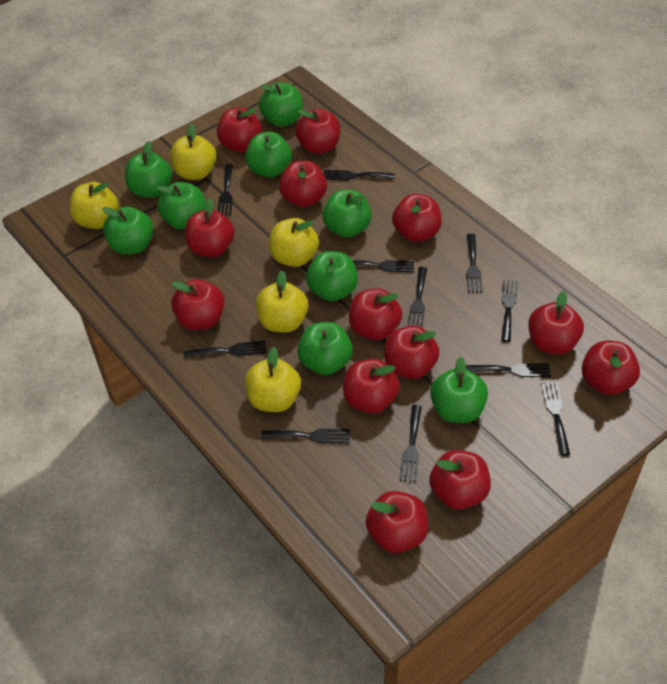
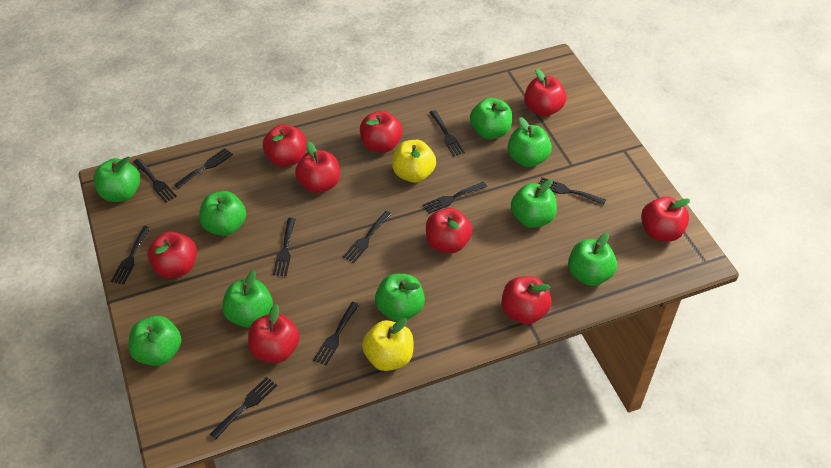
black fork: [184,340,267,358] [218,164,233,216] [261,429,350,444] [323,170,394,180] [352,260,414,272] [399,405,422,482] [408,267,427,328] [466,234,483,293] [466,363,551,377] [501,280,518,342] [541,382,570,455] = 11 -> [111,226,151,285] [133,159,177,203] [174,148,233,189] [210,377,277,439] [273,218,296,276] [313,302,359,365] [343,211,392,263] [423,182,487,214] [429,110,465,157] [539,177,606,205] = 10
red apple: [171,279,224,330] [185,198,235,257] [217,107,262,152] [279,161,327,207] [295,109,340,154] [343,359,400,414] [349,288,402,340] [366,491,428,553] [384,326,439,379] [392,194,442,242] [429,450,491,510] [528,291,584,355] [581,341,640,395] = 13 -> [147,231,197,278] [248,304,300,363] [263,124,306,167] [295,142,340,193] [360,111,403,153] [426,208,472,253] [502,276,552,324] [524,68,566,117] [641,196,690,242] = 9
yellow apple: [69,182,119,229] [170,124,216,180] [245,347,301,412] [256,270,308,333] [269,218,319,267] = 5 -> [362,318,413,371] [392,140,436,183] = 2

